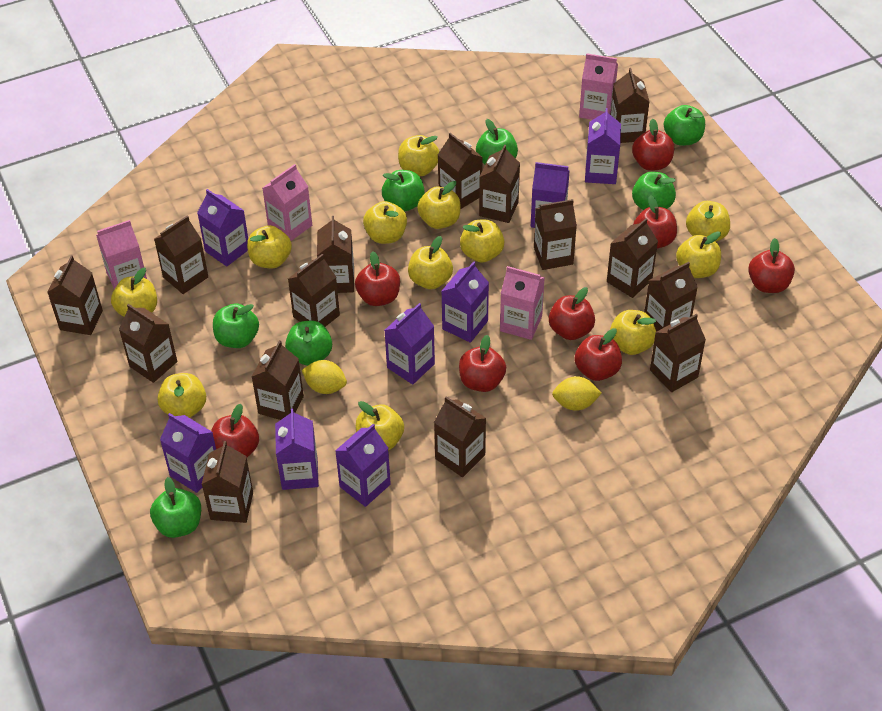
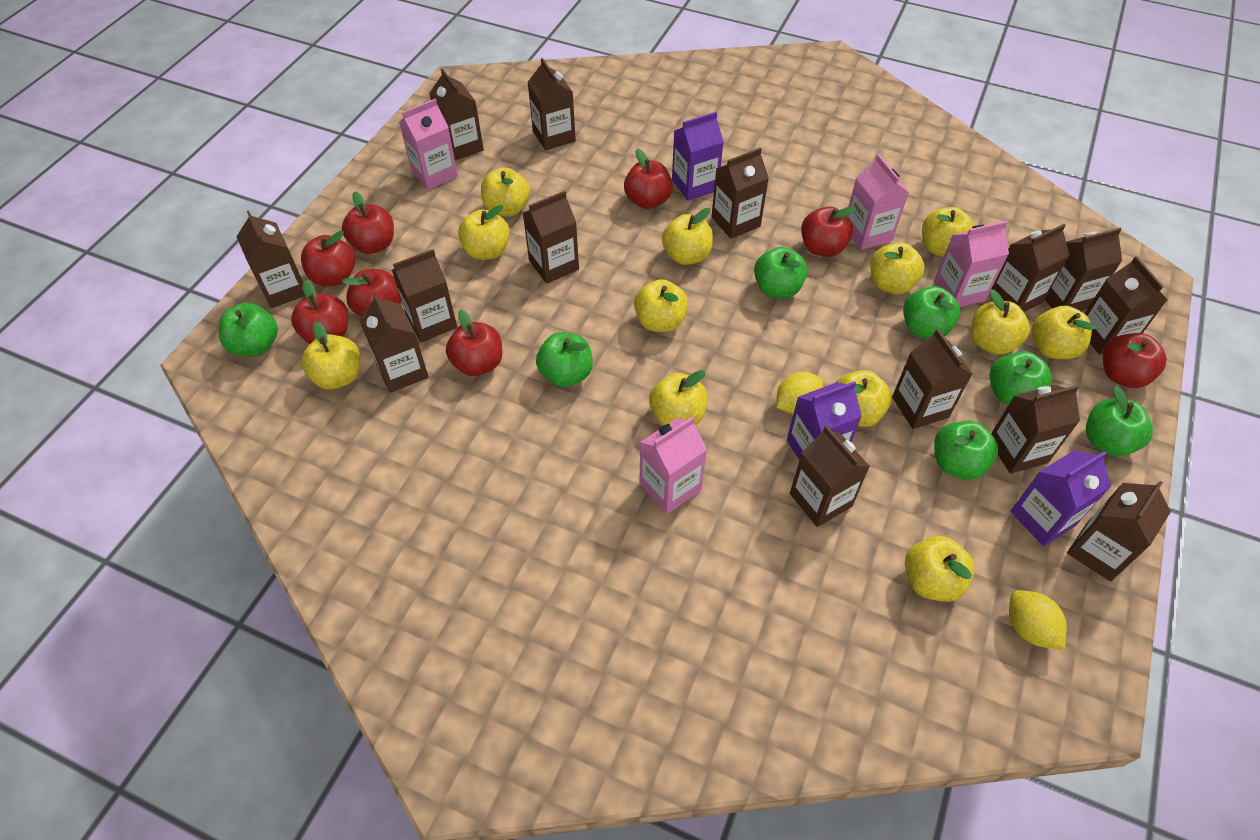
brown carton: [47,255,103,335] [119,304,177,383] [154,216,208,294] [202,441,253,523] [252,340,304,420] [288,254,340,327] [317,216,354,293] [434,396,486,477] [438,133,483,209] [479,145,520,223] [534,199,577,270] [607,218,658,298] [611,68,650,143] [645,262,698,332] [650,314,706,392] = 15 -> [236,211,305,308] [359,293,429,393] [392,249,457,342] [429,68,484,161] [523,191,579,284] [528,58,576,150] [712,148,769,239] [790,425,870,527] [892,329,972,429] [989,224,1070,312] [991,385,1080,474] [1045,228,1122,311] [1067,481,1171,581] [1085,256,1167,355] = 14
purple carton: [160,413,216,493] [197,189,248,266] [275,408,319,490] [335,424,391,507] [385,303,435,384] [442,261,489,343] [531,162,570,228] [585,108,621,184] = 8 -> [672,112,724,201] [787,381,862,460] [1011,450,1111,546] = 3

